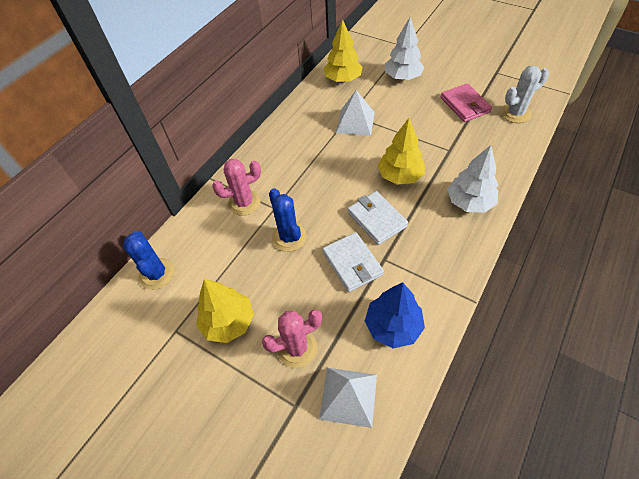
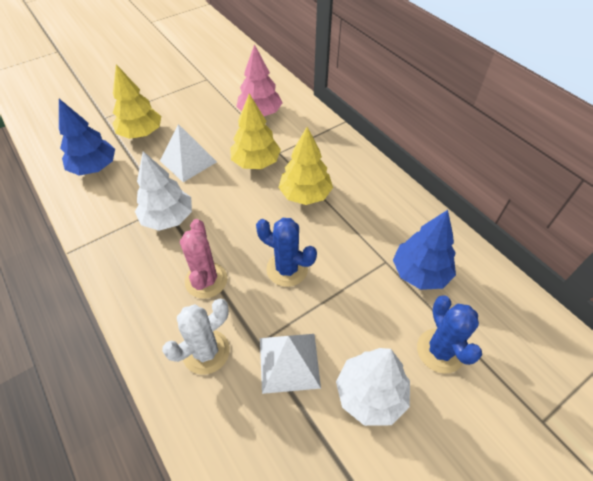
blue tree: [365,282,425,348] = 1 -> [59,99,115,176] [393,210,456,290] = 2
pink cactus: [212,159,261,216] [262,310,322,368] = 2 -> [180,219,227,299] = 1
pink tree: none = 0 -> [236,44,283,116] = 1
pink wallet: [441,83,492,122] = 1 -> none = 0
white wallet: [322,232,384,292] [348,191,408,245] = 2 -> none = 0

